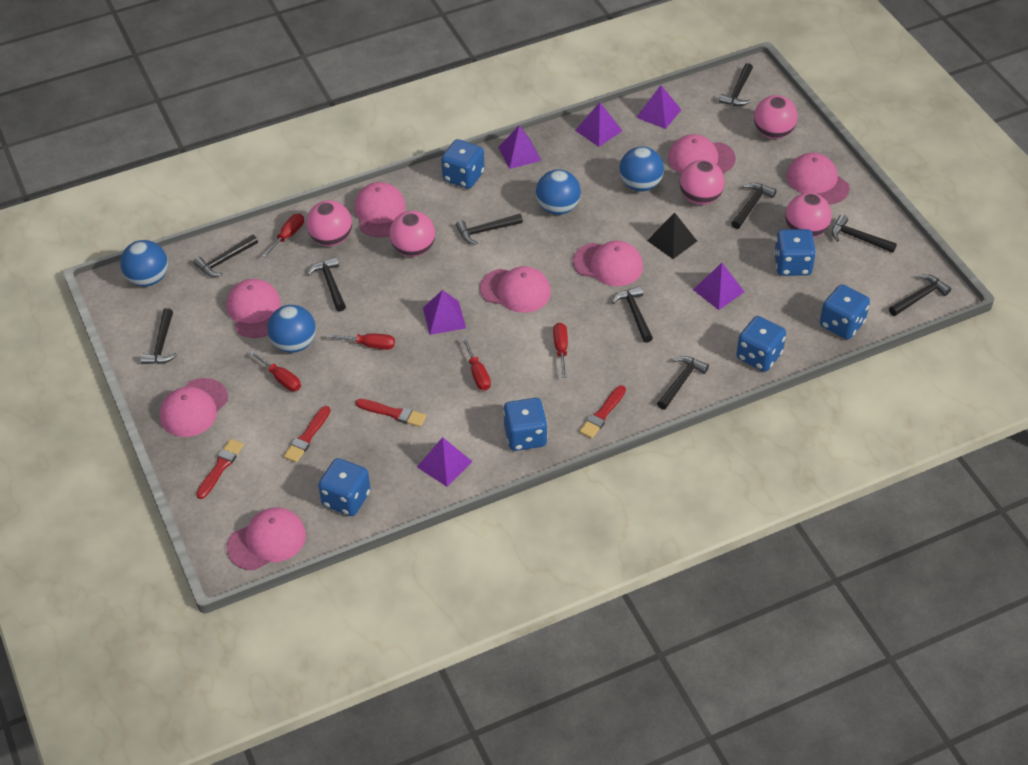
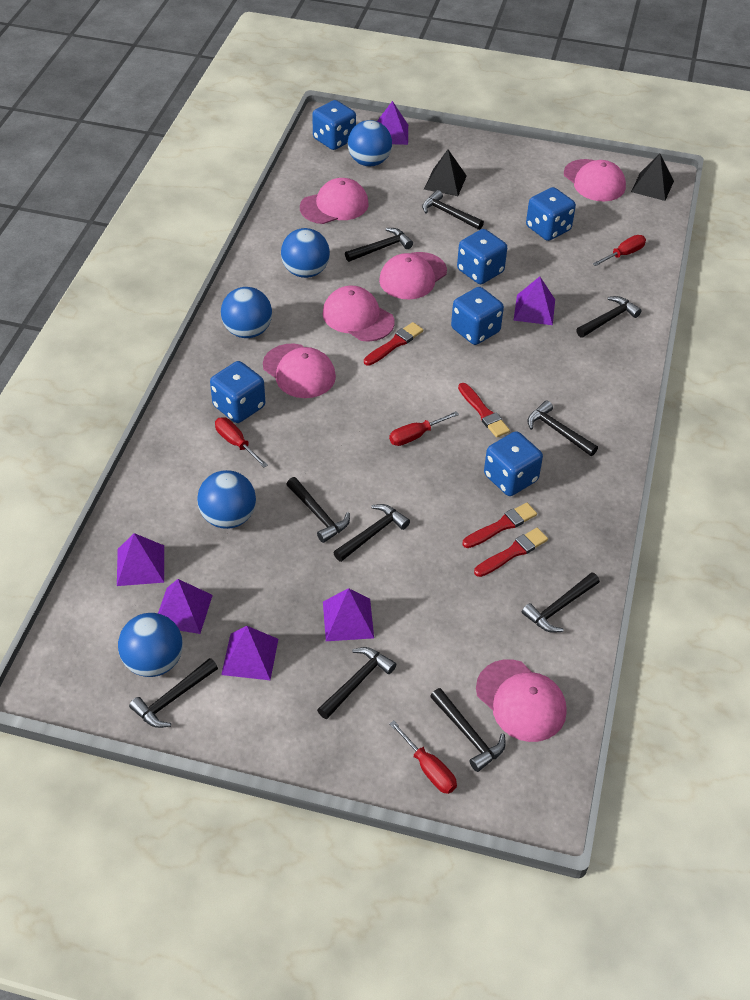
black pyramid: [647,212,697,259] = 1 -> [424,150,467,196] [631,154,674,201] = 2
blue ball: [120,240,168,287] [267,305,316,353] [536,169,581,215] [619,147,664,191] = 4 -> [118,613,183,677] [197,470,256,529] [221,287,272,338] [281,228,330,278] [348,120,392,166] = 5
pink ball: [306,200,352,246] [389,211,435,257] [680,160,725,205] [754,95,798,139] [785,193,832,238] = 5 -> none = 0
pink cap: [160,378,228,437] [227,279,281,338] [227,507,306,570] [354,182,406,237] [480,266,551,313] [573,241,643,286] [668,134,736,174] [787,153,850,205] = 8 -> [263,344,336,398] [300,178,369,224] [323,286,395,342] [379,252,447,299] [476,659,567,742] [564,159,626,201] = 6
red screwdriver: [250,351,301,391] [262,214,304,258] [327,333,395,350] [462,337,491,391] [553,323,568,378] = 5 -> [215,417,268,467] [389,411,459,446] [389,721,457,794] [593,235,646,266] = 4

